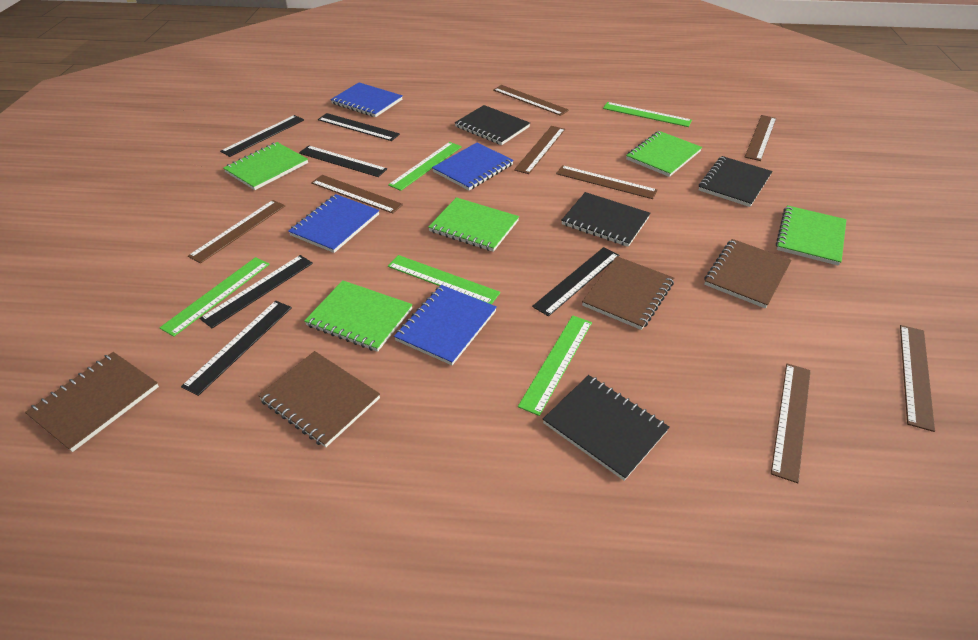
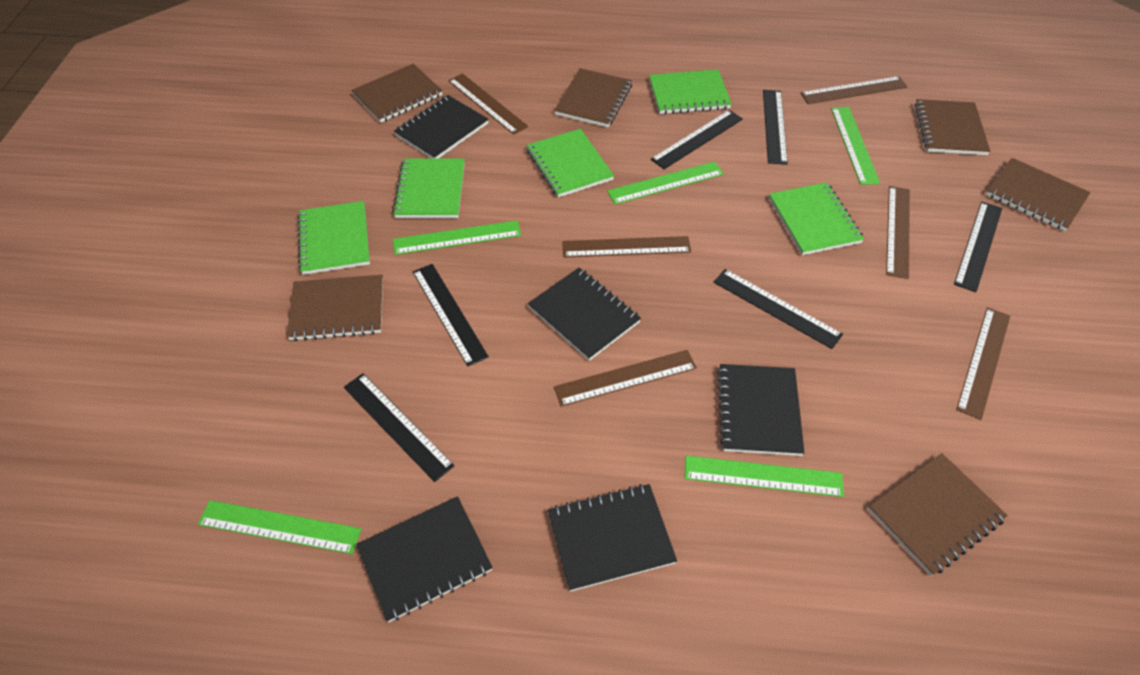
black notebook: [455,105,530,145] [543,375,670,481] [561,192,651,247] [699,156,772,207] = 4 -> [356,496,493,622] [394,95,489,158] [528,268,641,361] [548,484,677,592] [717,364,805,456] = 5
blue notebook: [288,194,379,253] [331,83,403,117] [394,285,497,365] [432,143,514,190] = 4 -> none = 0
brown notebook: [25,352,159,452] [258,351,380,447] [582,256,674,330] [704,239,792,309] = 4 -> [287,275,383,341] [351,64,443,123] [554,68,632,127] [868,453,1008,576] [915,99,990,155] [986,158,1091,231] = 6
brown ruler: [188,200,285,263] [311,175,403,214] [493,85,569,116] [514,126,565,174] [556,165,658,199] [745,115,776,161] [771,364,811,483] [900,325,935,432] = 8 -> [448,73,528,135] [554,350,697,407] [562,236,691,258] [801,76,907,104] [886,186,910,279] [956,307,1010,420] = 6

